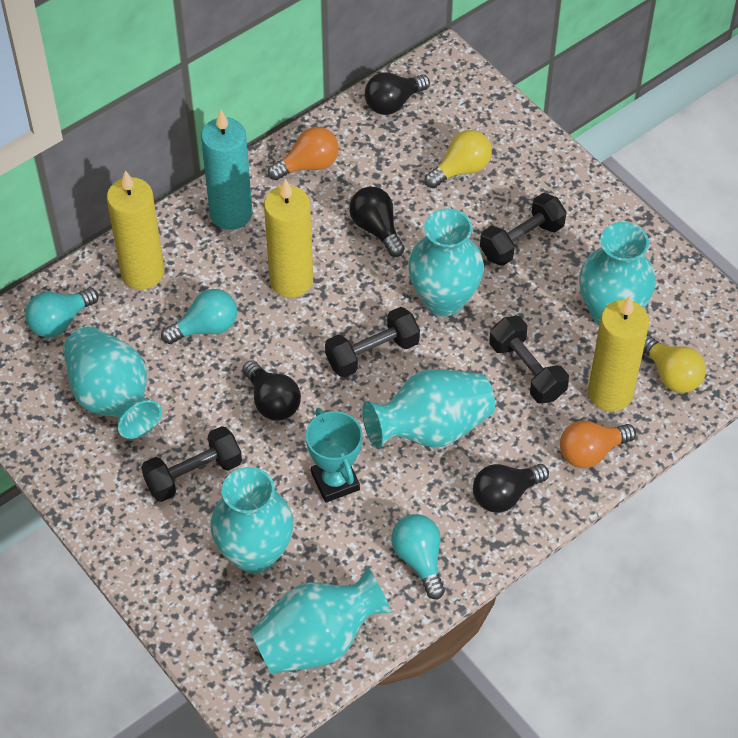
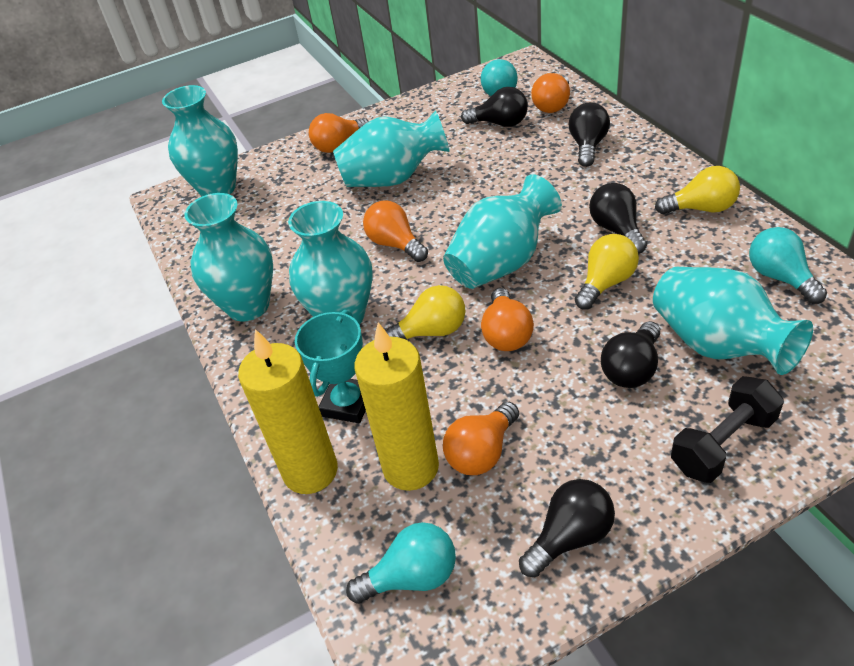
black dumbbell: [141,426,242,502] [325,307,420,378] [480,193,566,266] [489,316,569,404] = 4 -> [671,376,784,483] = 1
black light bulb: [242,360,301,421] [349,187,405,257] [365,72,430,115] [473,464,549,513] = 4 -> [461,87,528,127] [519,479,615,577] [569,102,610,167] [589,183,647,254] [601,321,660,388] = 5
orange light bulb: [268,127,339,180] [560,420,636,468] = 2 -> [309,113,369,153] [363,201,428,262] [443,402,519,475] [481,288,534,351] [531,73,570,113] = 5
turquoise candle: [201,110,253,230] = 1 -> none = 0
yellow candle: [107,170,164,290] [264,179,313,298] [588,296,649,412] = 3 -> [238,329,338,494] [355,322,439,491] = 2
yellow light bulb: [425,130,492,188] [643,335,706,393] = 2 -> [385,285,465,340] [575,234,639,309] [655,166,740,214] = 3

